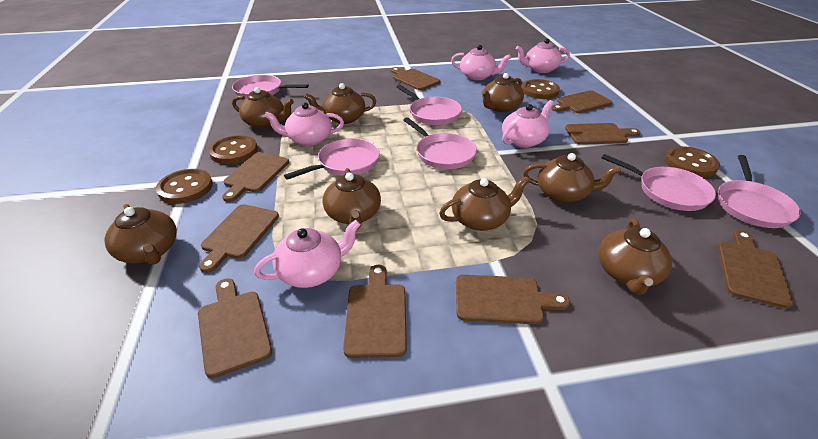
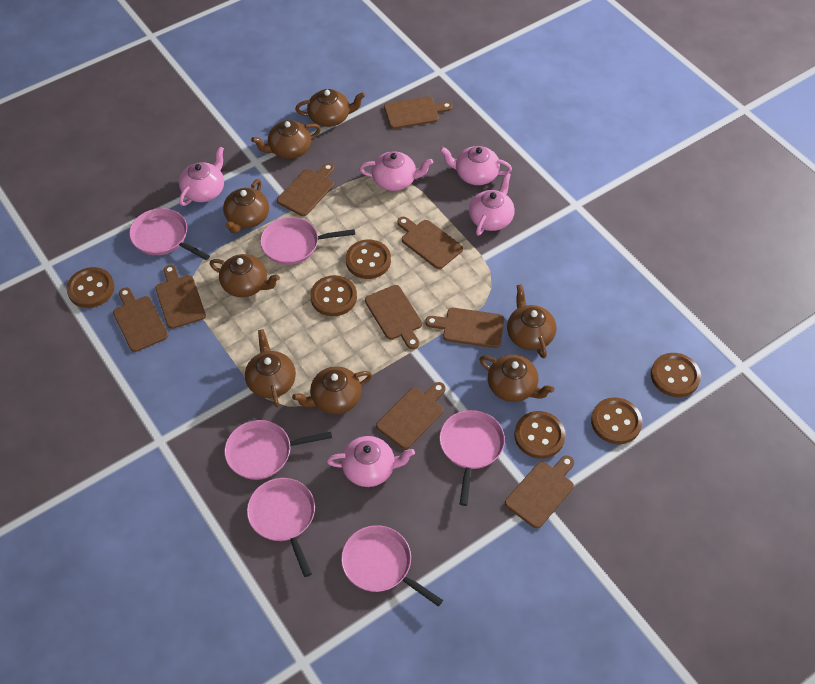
brown button: [156,169,213,204] [209,135,258,164] [522,79,560,99] [665,146,720,177] = 4 -> [66,267,115,308] [310,275,357,316] [346,240,391,279] [514,411,566,459] [591,397,642,444] [651,353,701,397] = 6

